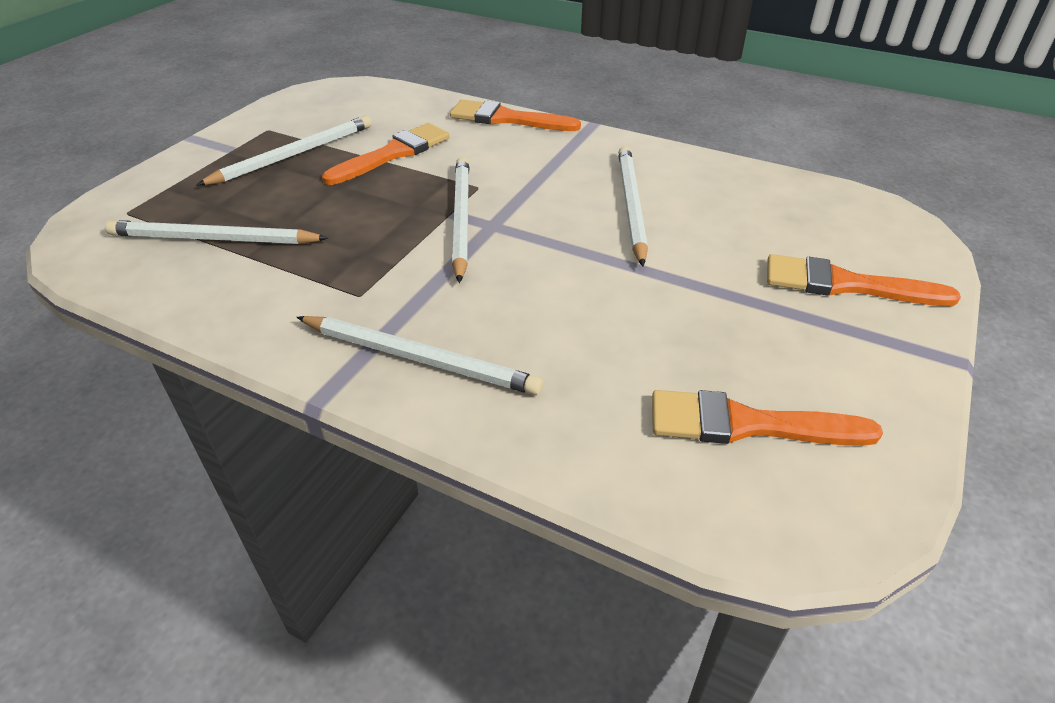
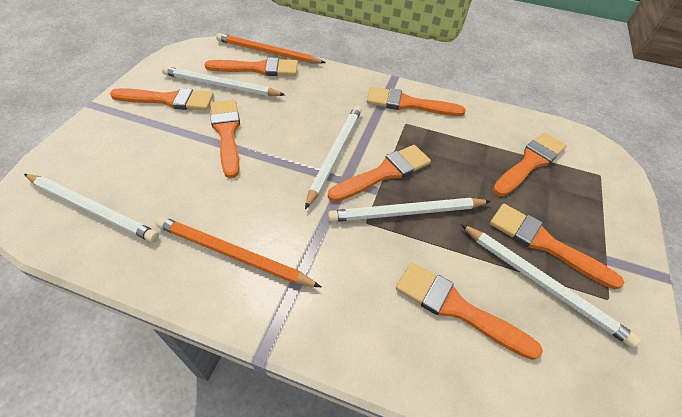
orange brush: [322,123,449,185] [450,100,581,131] [652,390,883,446] [767,254,961,306] = 4 -> [110,88,214,110] [205,57,298,76] [211,100,240,178] [328,145,431,202] [367,87,465,116] [396,263,543,360] [490,204,624,290] [492,132,567,196] = 8
orange pencil: none = 0 -> [155,217,321,287] [216,33,326,63] = 2

